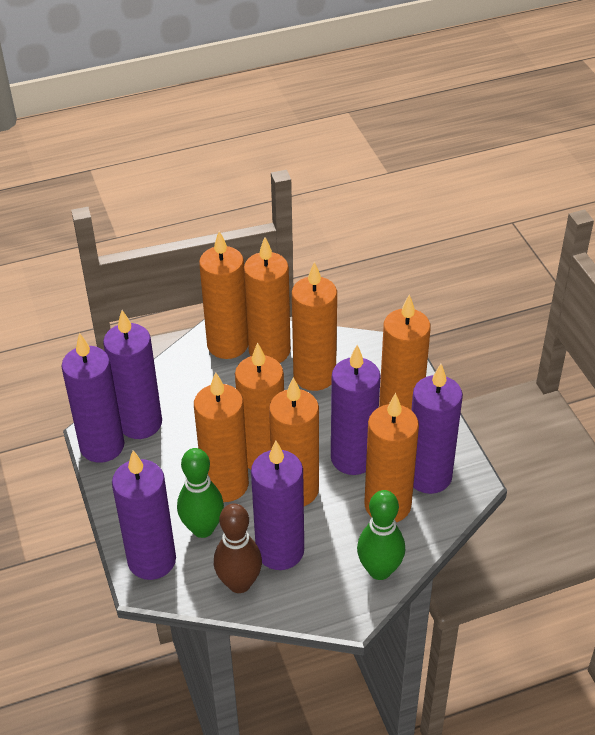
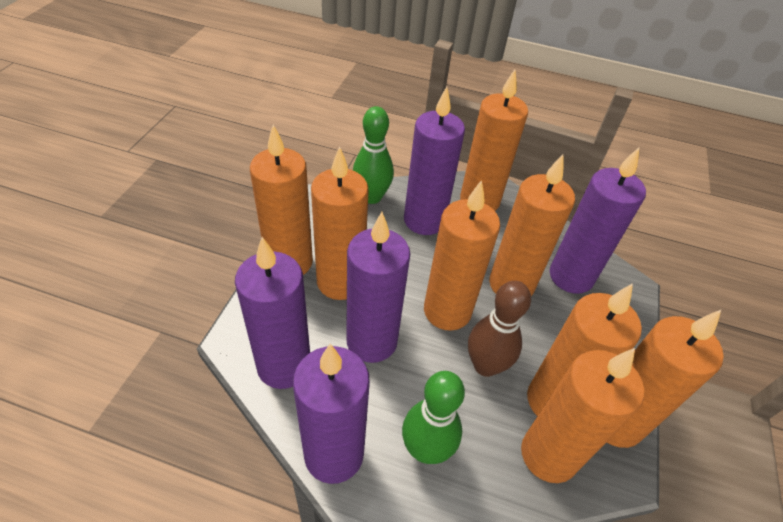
purple candle: [62,333,125,463] [103,310,162,439] [112,450,176,580] [251,440,304,570] [331,345,381,475] [411,364,463,494] = 6 -> [235,237,310,389] [293,344,370,484] [346,212,410,363] [404,87,465,235] [550,148,646,294] = 5

